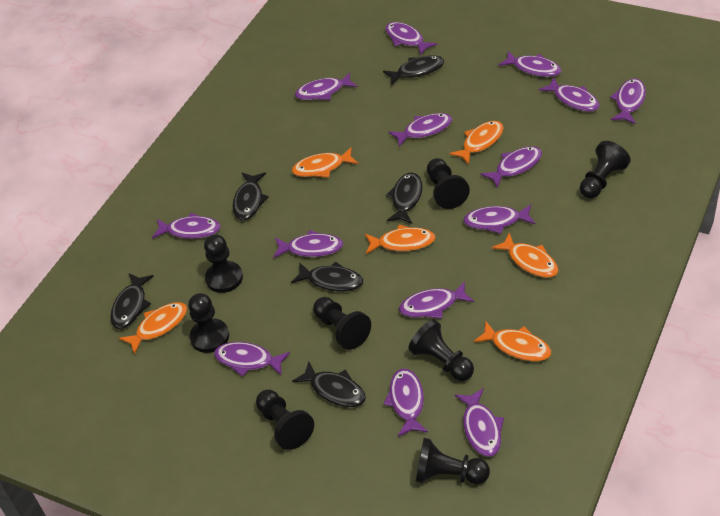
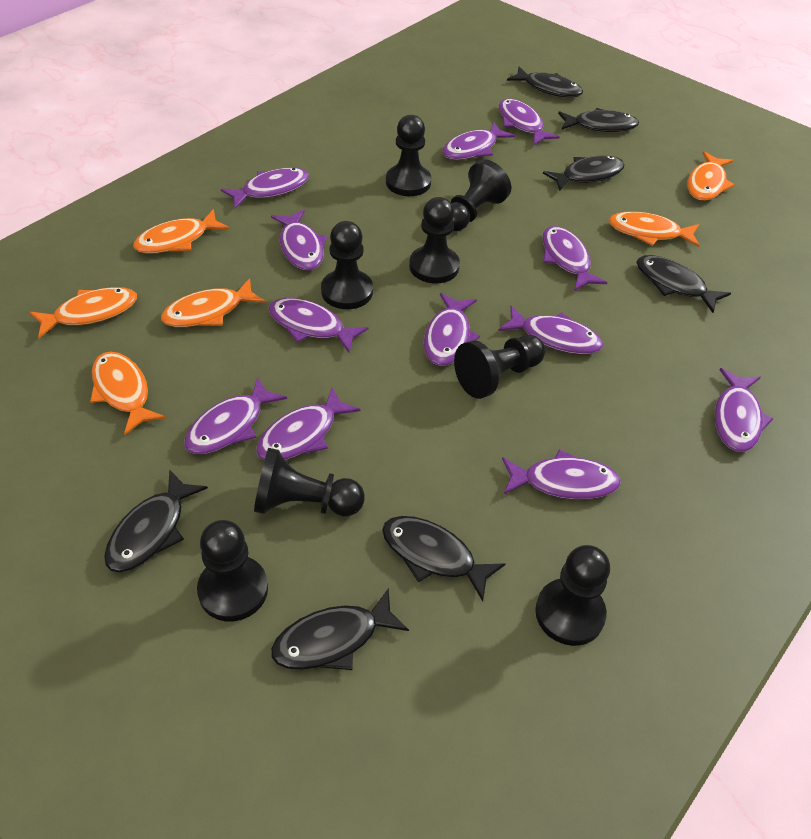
black fish: [111,273,154,329] [232,173,269,221] [291,261,363,292] [292,362,366,407] [383,55,444,86] [386,173,423,224] = 6 -> [104,469,208,573] [271,588,409,670] [382,516,505,601] [507,67,583,97] [543,155,625,191] [558,108,639,132] [636,255,731,313] = 7
purple fish: [152,213,221,239] [214,342,290,377] [273,230,343,258] [295,72,357,100] [383,369,428,437] [385,22,437,55] [388,113,452,147] [399,281,474,319] [455,388,504,457] [463,204,535,234] [481,146,542,188] [499,51,562,77] [539,78,600,112] [610,78,646,124] = 14 -> [184,376,287,454] [221,168,309,208] [256,387,360,460] [269,298,368,353] [271,210,327,271] [424,293,480,366] [442,122,515,160] [498,305,603,354] [499,99,560,145] [502,449,621,500] [542,226,607,291] [715,368,773,452] = 12

